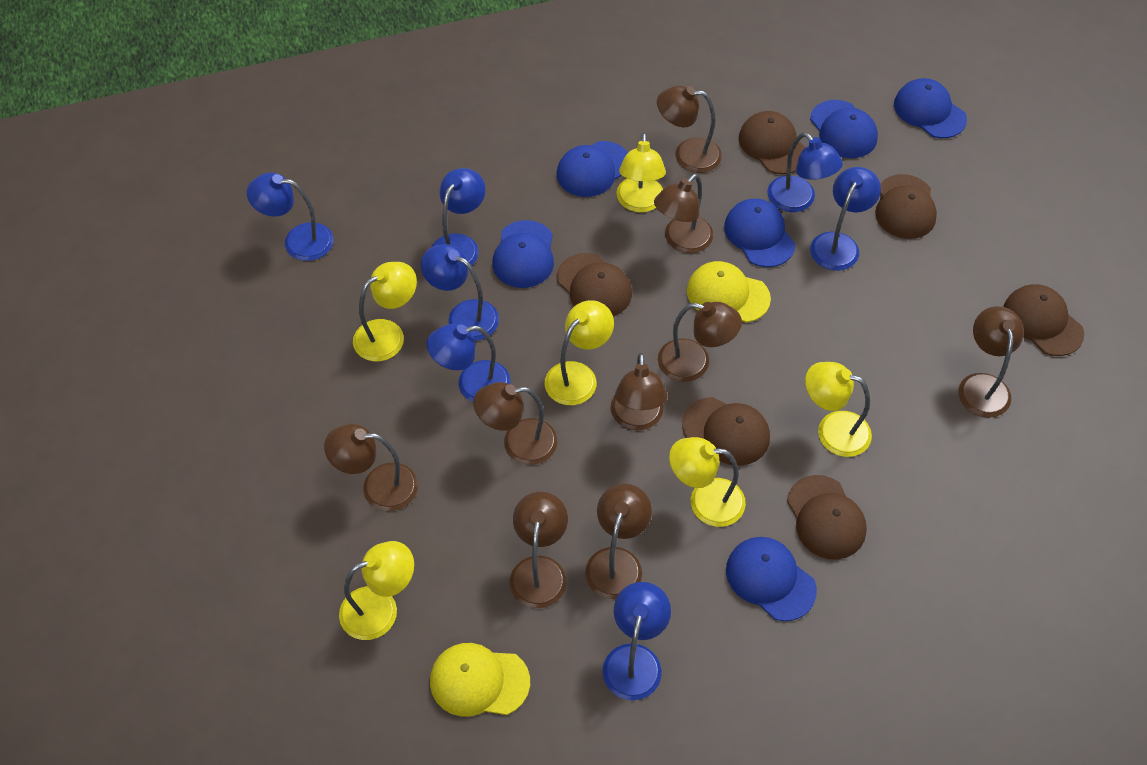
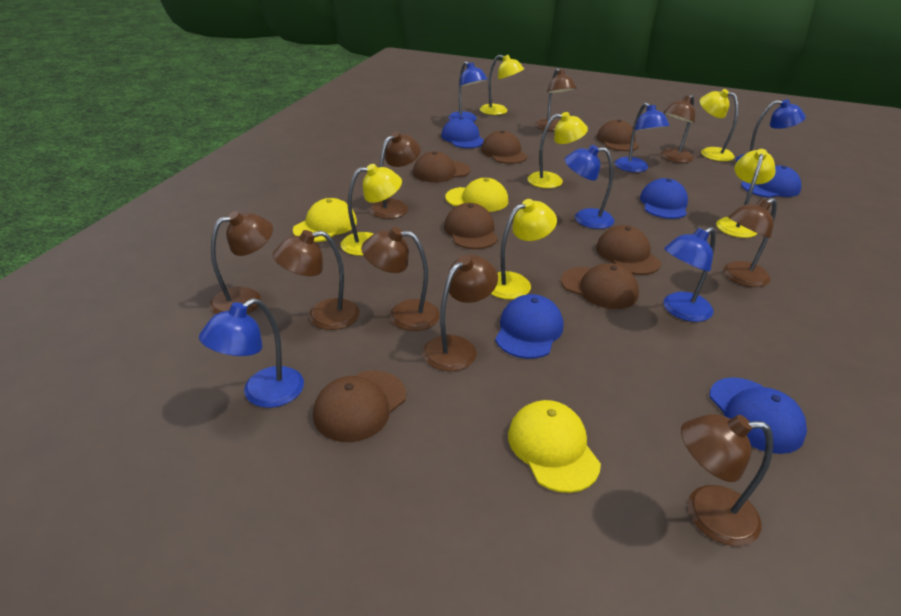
blue cap: [493,220,554,288] [557,141,628,197] [724,199,795,267] [726,537,817,621] [810,100,878,158] [894,78,967,138] = 6 -> [441,117,484,148] [495,294,563,359] [640,178,688,219] [710,377,807,454] [741,165,802,198] = 5
blue lamp: [247,173,334,261] [421,244,499,341] [427,324,511,402] [432,168,485,266] [602,582,671,700] [767,132,843,212] [810,167,881,271] = 7 -> [199,298,304,408] [448,61,488,122] [564,145,614,229] [615,102,670,172] [663,227,716,322] [736,100,806,161] = 6
brown cap: [557,253,632,317] [682,397,770,466] [739,111,805,174] [787,475,867,560] [875,174,937,239] [1004,284,1084,356] = 6 -> [313,370,406,442] [413,151,470,182] [444,203,498,249] [481,130,528,164] [561,263,639,309] [596,225,661,275] [597,120,639,151] = 7
yellow cap: [430,643,530,717] [687,261,771,323] = 2 -> [293,198,357,242] [445,178,508,212] [508,400,601,493] = 3

